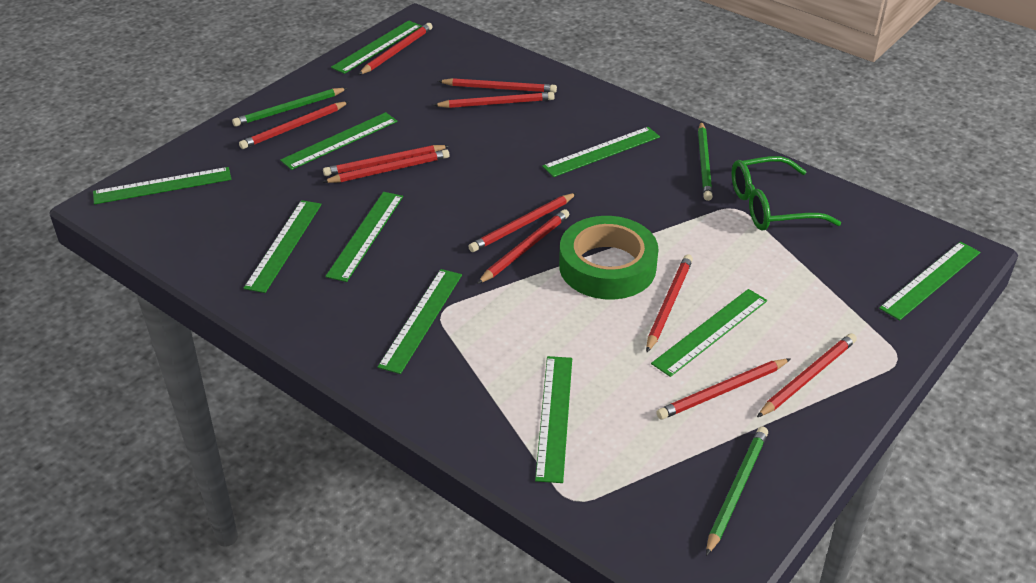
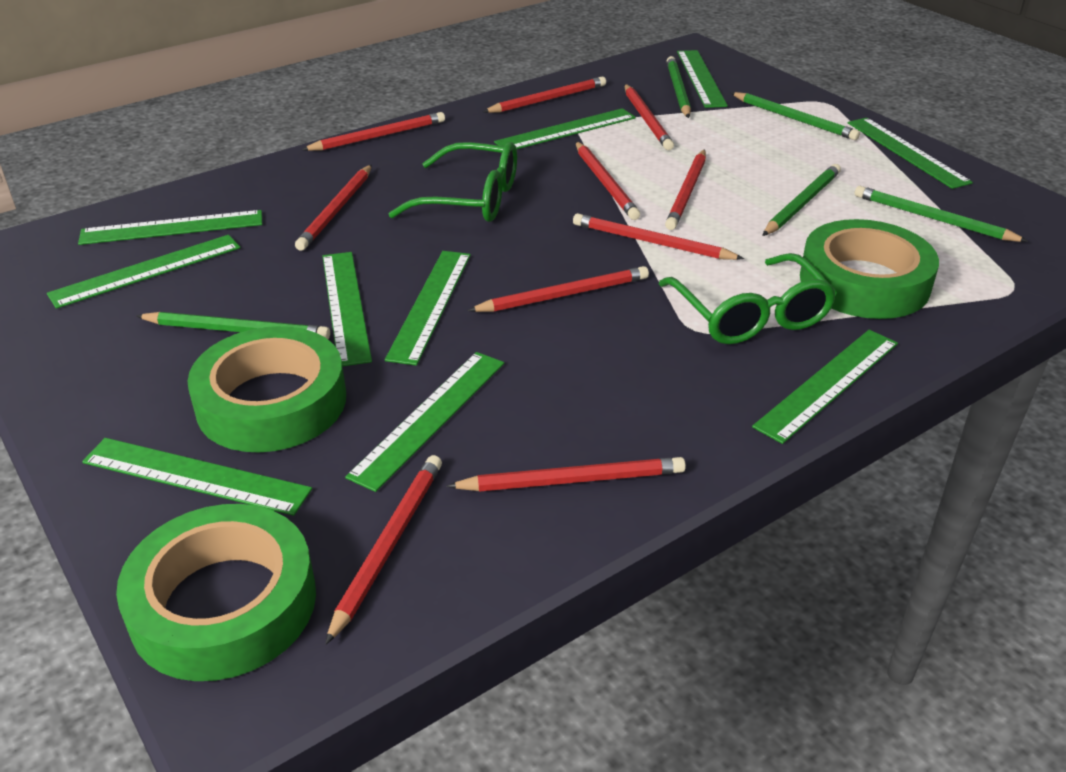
green glasses: [732,156,841,231] = 1 -> [388,142,517,222] [659,253,837,344] = 2
green pencil: [232,88,347,127] [698,122,713,201] [706,426,768,556] = 3 -> [136,312,330,339] [667,56,691,118] [731,92,860,140] [762,164,841,236] [855,186,1028,242] = 5
green tape: [559,216,659,299] = 1 -> [116,504,316,681] [187,326,346,452] [800,219,939,319] = 3
red pencil: [239,101,349,149] [323,145,449,176] [323,149,450,183] [358,23,433,75] [433,92,555,108] [438,78,557,93] [468,193,577,252] [477,209,569,284] [646,254,693,353] [656,358,791,419] [757,333,857,417] = 11 -> [295,165,372,251] [302,112,445,151] [325,455,442,645] [446,457,686,492] [467,266,649,312] [483,77,606,113] [573,213,744,260] [576,142,640,220] [624,84,674,150] [665,149,706,230] = 10

